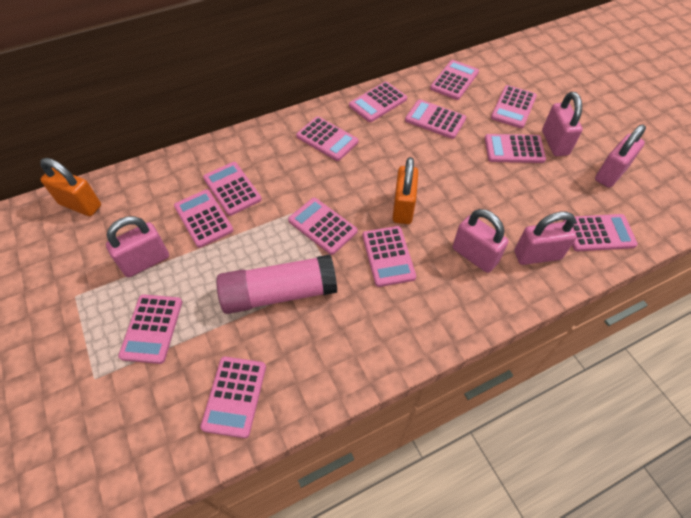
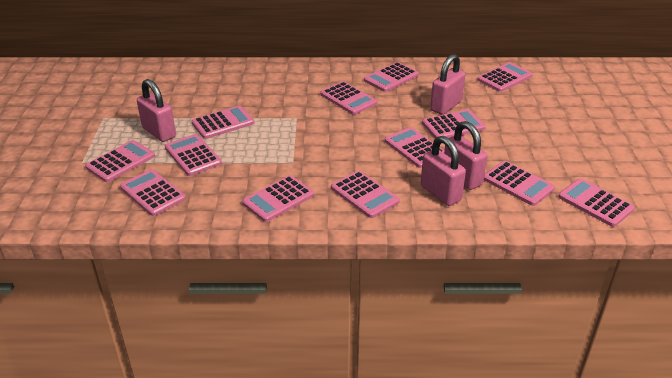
orange padlock: [40,158,101,216] [392,157,419,224] = 2 -> none = 0
pink glue stick: [216,254,337,314] = 1 -> none = 0
pink padlock: [106,216,169,277] [453,209,509,273] [515,212,577,265] [542,92,583,156] [595,125,646,188] = 5 -> [137,79,176,142] [421,136,466,206] [430,54,465,115] [444,121,487,190] = 4

